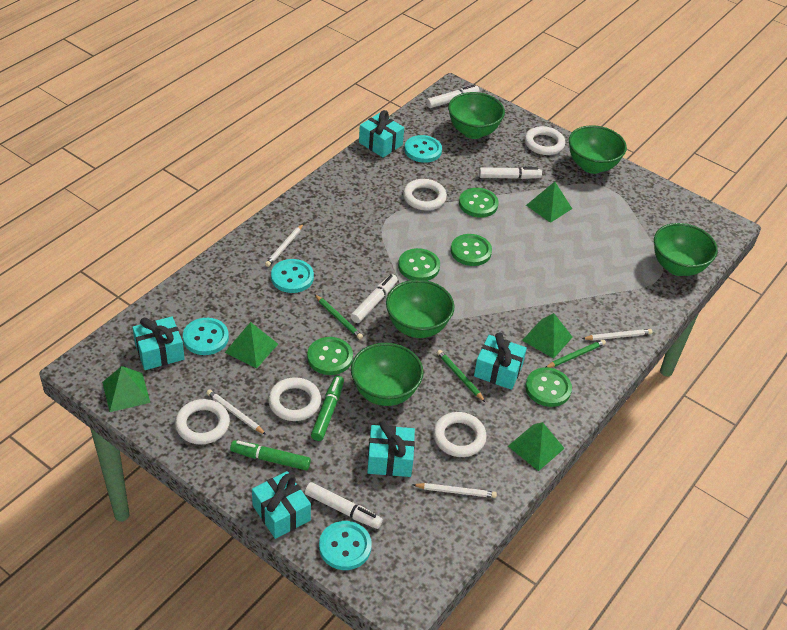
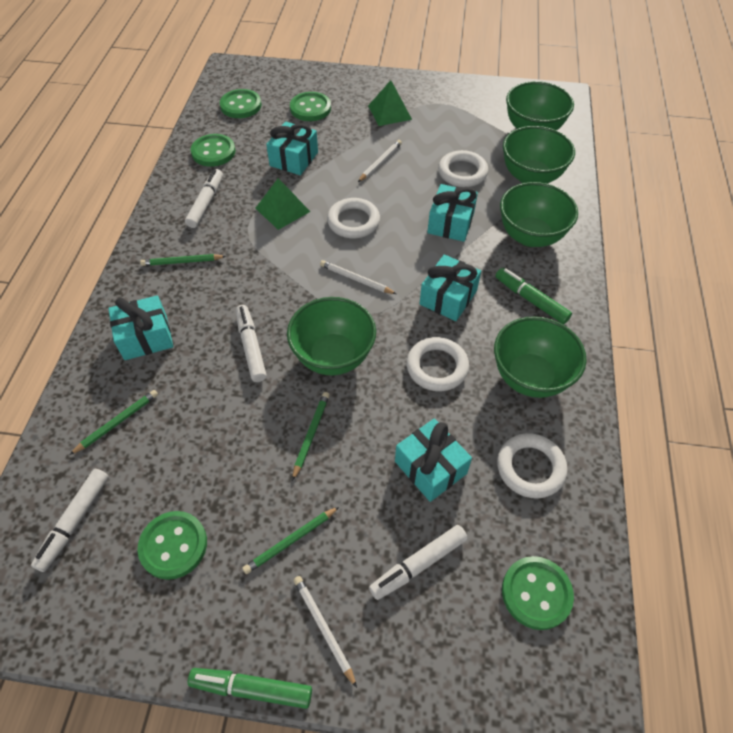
green pencil: [314,294,363,339] [437,350,485,402] [546,340,606,368] = 3 -> [70,390,158,455] [140,254,227,266] [242,507,339,574] [292,392,330,481] = 4
green pyramid: [102,366,150,412] [225,322,278,369] [508,422,565,471] [522,313,573,359] [526,182,572,223] = 5 -> [255,178,310,230] [368,80,412,126] = 2
turquoise button: [183,318,229,355] [271,259,314,293] [319,521,372,570] [404,135,442,163] = 4 -> none = 0
white pencil: [207,389,266,435] [265,224,303,267] [413,483,497,498] [582,329,652,340] = 4 -> [293,576,357,688] [320,260,396,294] [358,140,402,182] = 3
white ring: [175,399,230,445] [268,377,321,421] [403,179,447,210] [433,412,487,457] [524,126,565,155] = 5 -> [327,198,380,238] [406,337,469,391] [438,150,488,187] [497,433,567,499] = 4

